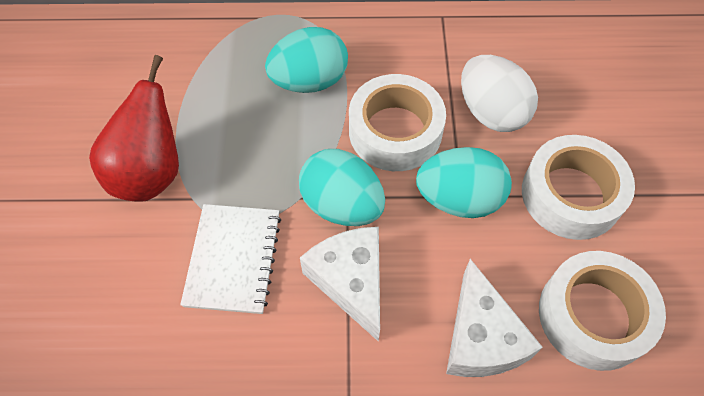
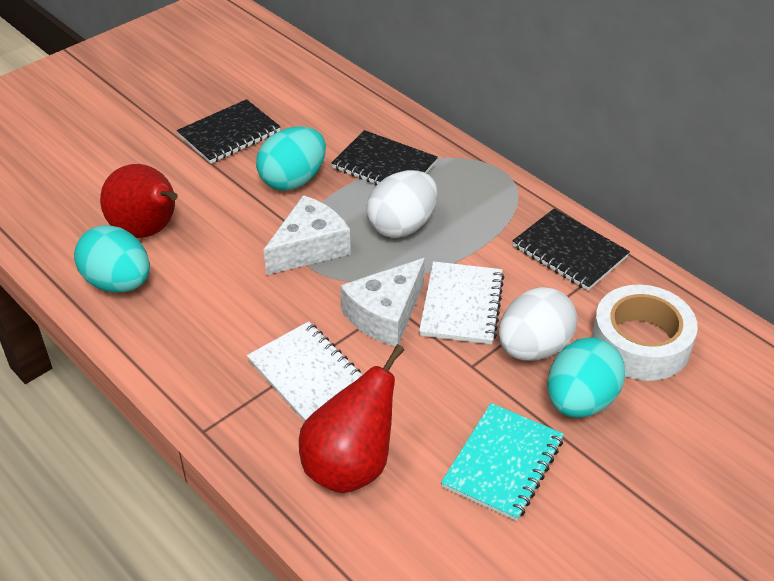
black notebook: none = 0 -> [177,99,281,164] [332,130,438,185] [513,209,630,291] = 3
red pear: [89,55,179,202] = 1 -> [100,164,178,238] [299,344,404,493] = 2
turquoise notebook: none = 0 -> [441,403,564,521] = 1
white egg: [461,55,538,132] = 1 -> [366,170,437,238] [499,287,577,361] = 2
white notebook: [180,204,281,314] = 1 -> [247,321,362,422] [419,261,504,344] = 2
white tape: [349,74,446,171] [522,135,635,240] [539,251,666,371] = 3 -> [592,285,698,381] = 1

